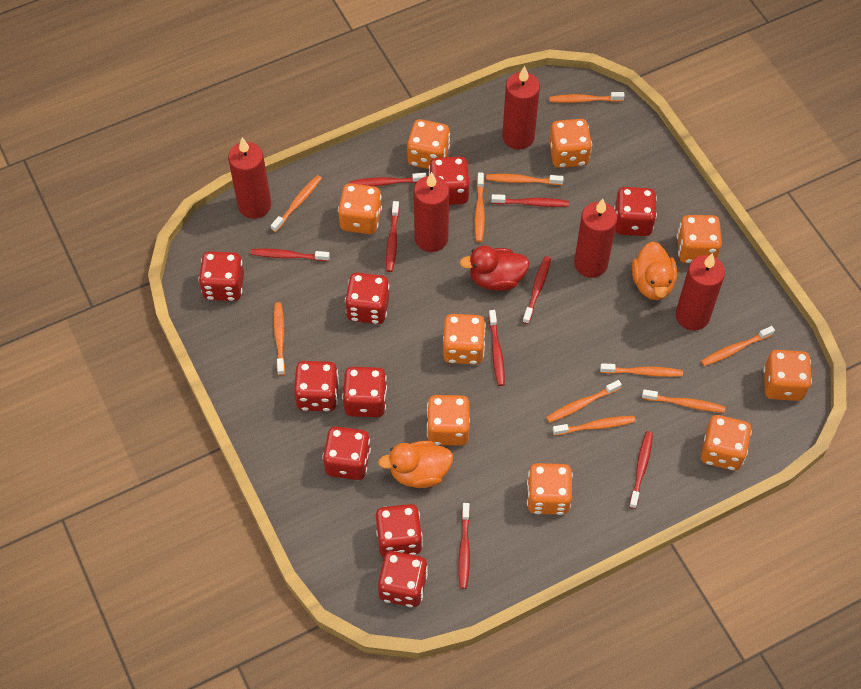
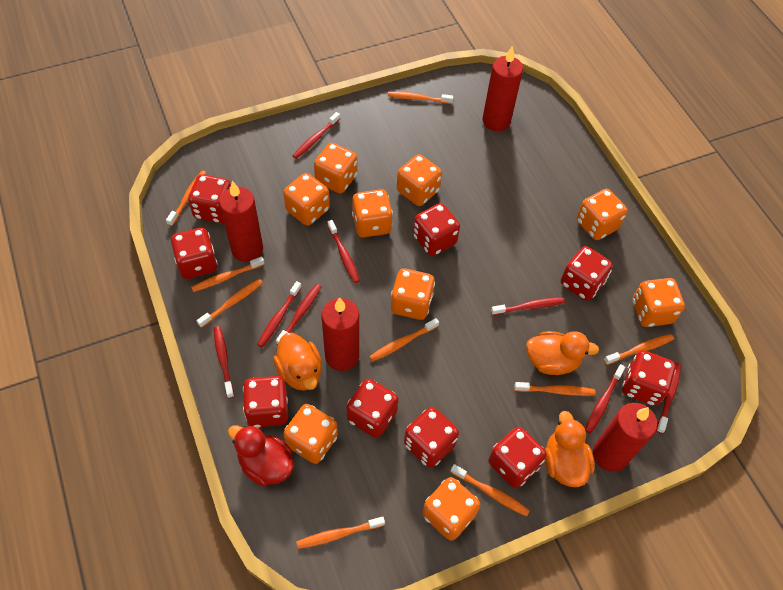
orange duck: [378,441,453,488] [632,241,677,300] = 2 -> [273,333,322,391] [526,331,599,375] [545,411,595,487] = 3
orange toothbrush: [271,175,322,232] [274,302,285,375] [475,173,485,242] [486,174,564,185] [546,380,622,423] [549,92,625,103] [553,416,636,436] [600,363,683,377] [642,389,725,413] [701,326,775,366] = 10 -> [166,171,206,226] [191,256,265,292] [197,279,263,328] [296,517,385,549] [369,318,439,362] [388,92,453,104] [451,464,530,517] [514,382,595,396] [604,334,674,365] = 9
red candle: [228,138,271,219] [414,172,449,252] [502,66,540,150] [574,199,617,278] [676,253,725,331] = 5 -> [219,181,263,262] [322,297,359,371] [483,46,523,131] [593,403,657,472] = 4

